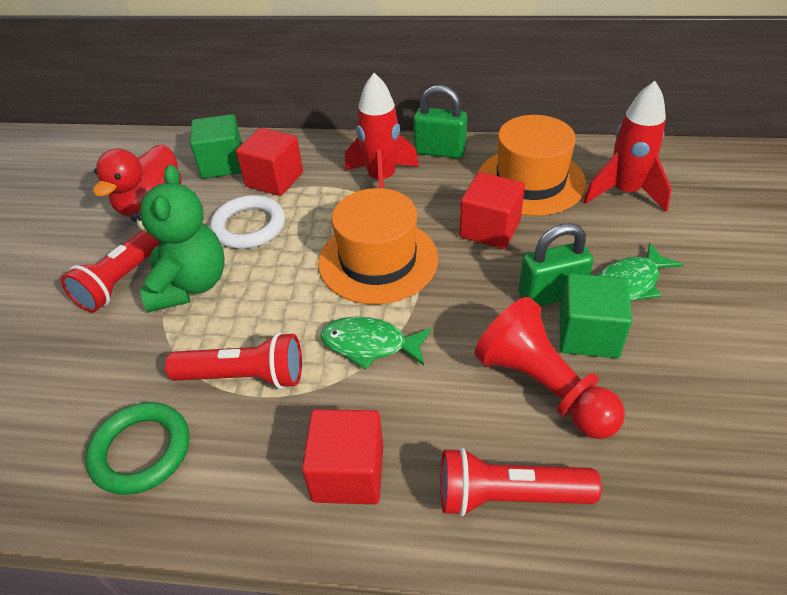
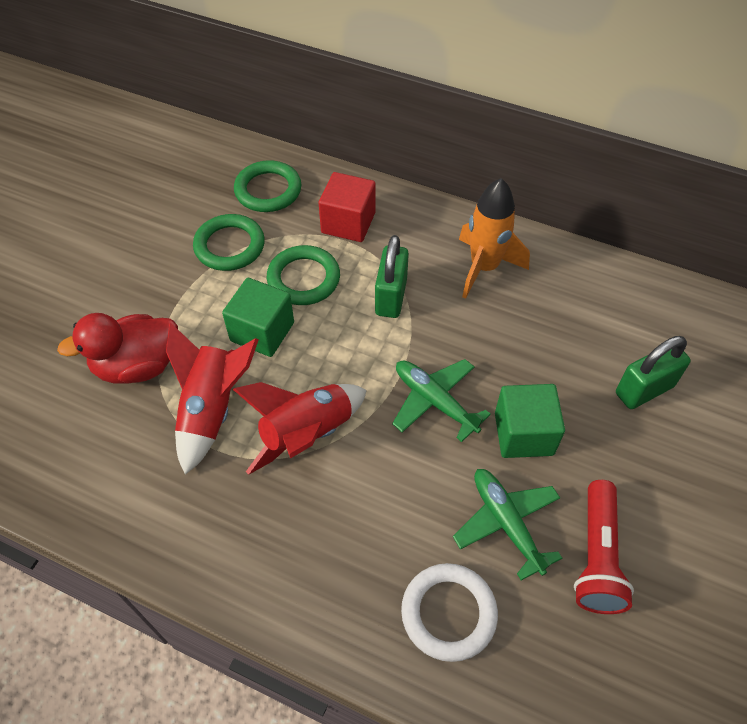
green fish: [321,317,431,370] [598,243,684,301] = 2 -> none = 0
green plane: none = 0 -> [392,359,491,442] [453,469,562,580] = 2
green ring: [85,402,189,495] = 1 -> [193,214,265,271] [234,160,301,212] [267,245,340,305] = 3
green teddy bear: [131,165,224,312] = 1 -> none = 0
orange hat: [318,188,438,304] [478,115,586,216] = 2 -> none = 0
orange rocket: none = 0 -> [459,178,530,299] = 1
red cube: [236,127,303,196] [302,409,383,504] [460,172,525,249] = 3 -> [319,172,376,242] = 1
red flashlight: [61,230,159,312] [165,332,302,389] [440,447,602,517] = 3 -> [574,480,634,614] = 1
red pawn: [475,297,625,439] = 1 -> none = 0

